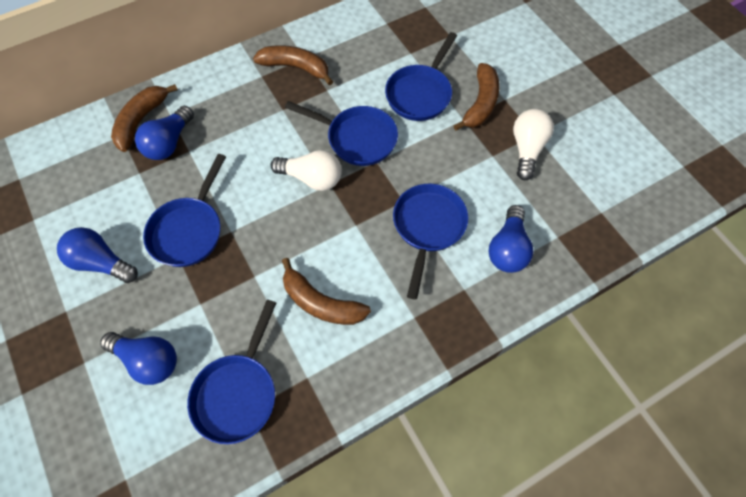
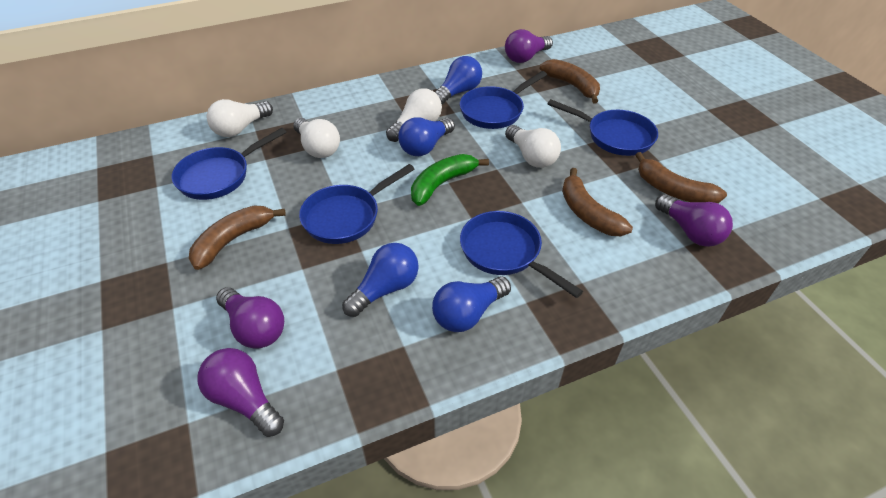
green banana: none = 0 -> [411,154,489,206] = 1
purple light bulb: none = 0 -> [198,348,284,437] [216,287,284,349] [505,29,553,63] [655,194,733,247] = 4
white light bulb: [270,150,342,191] [513,109,554,180] = 2 -> [206,99,273,137] [293,118,340,158] [386,88,442,142] [505,125,561,168] = 4

